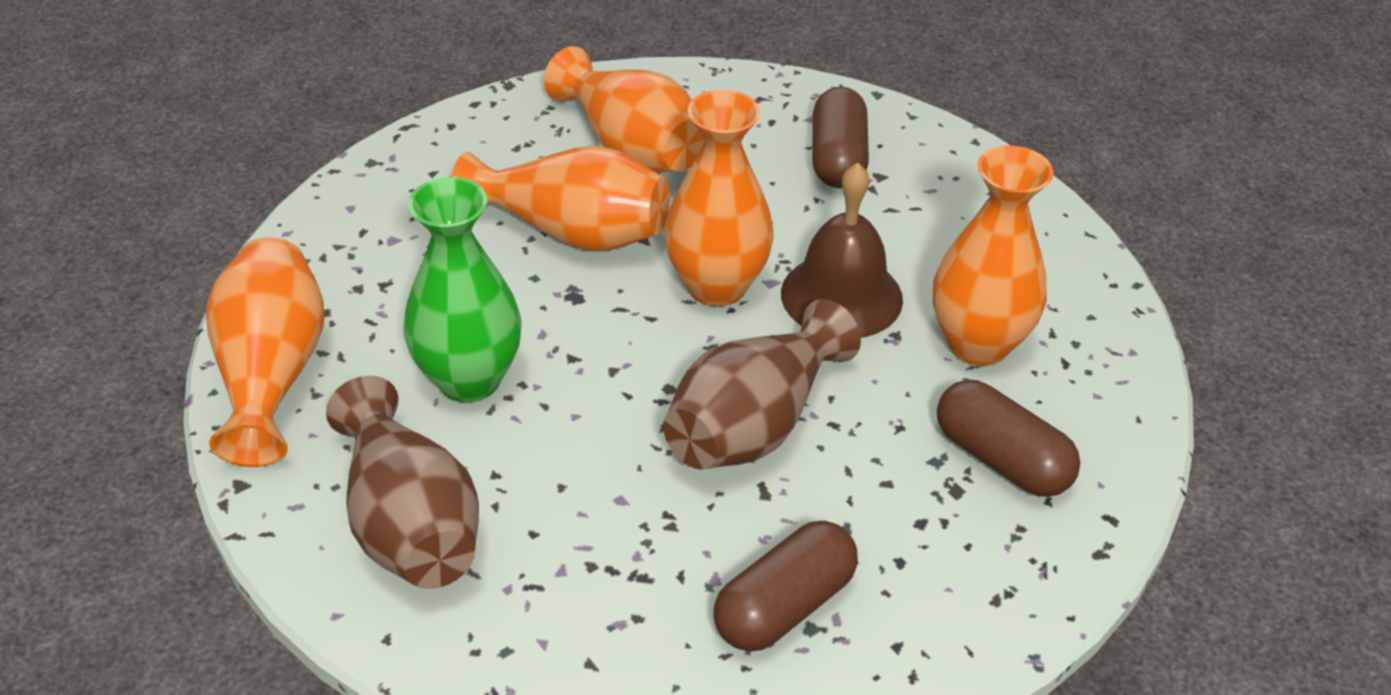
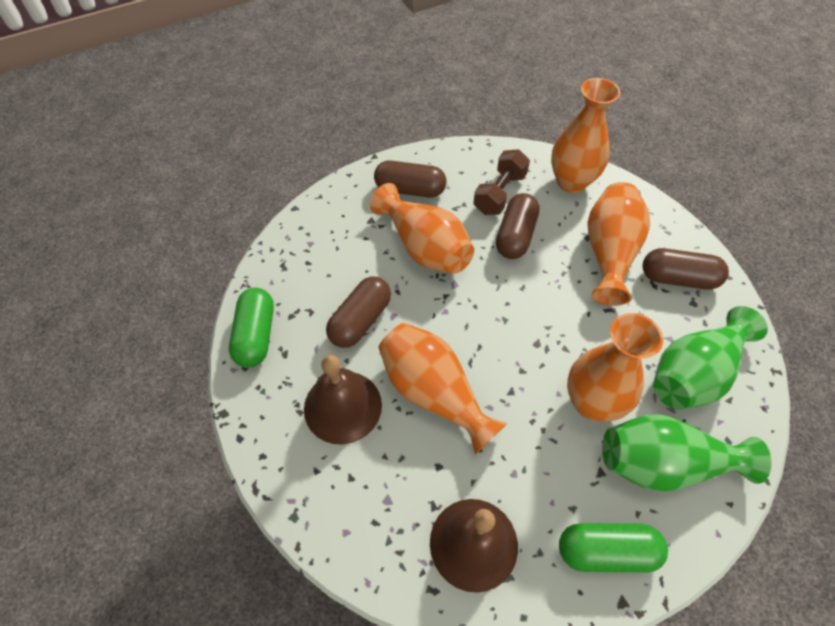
brown bell: [781,163,903,338] = 1 -> [304,355,382,445] [430,499,518,593] = 2
brown capsule: [713,521,858,651] [812,87,869,188] [937,380,1080,497] = 3 -> [326,277,391,348] [374,160,446,198] [496,193,539,259] [642,248,729,290] = 4
brown dumbbell: none = 0 -> [473,149,530,215] = 1
brown vase: [326,376,479,589] [663,299,861,470] = 2 -> none = 0
green capsule: none = 0 -> [229,288,274,367] [559,523,668,572] = 2
green vase: [403,177,522,402] = 1 -> [602,414,771,492] [653,306,768,410] = 2

